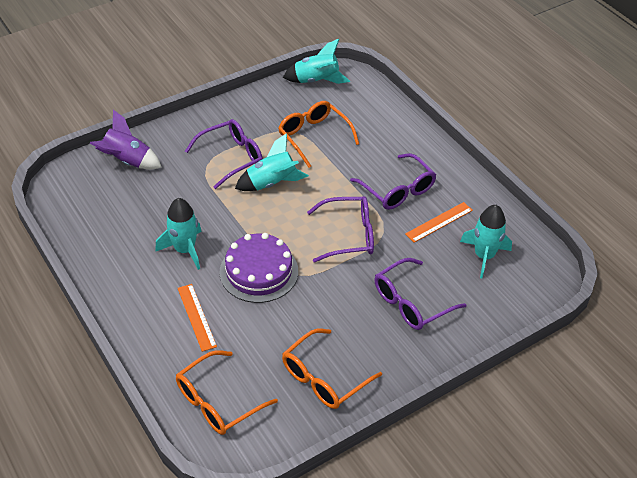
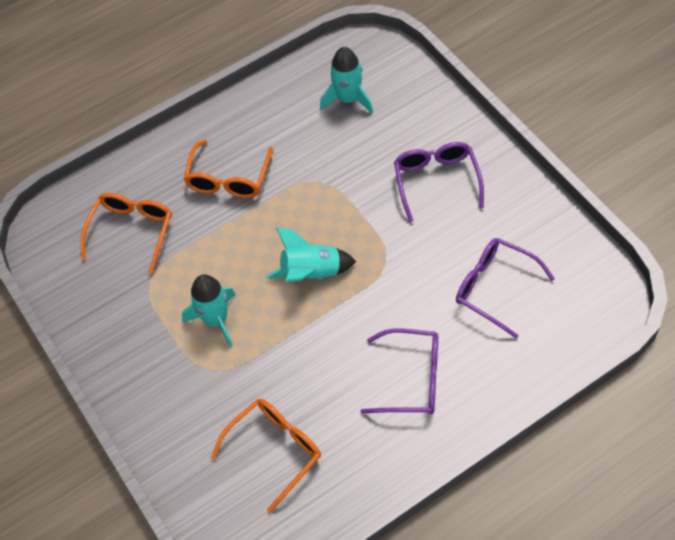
orange ruler: [178,284,217,352] [405,202,473,243] = 2 -> none = 0
purple cake: [220,233,298,303] = 1 -> none = 0
purple glasses: [185,119,263,189] [307,196,374,262] [350,153,436,210] [375,258,466,330] = 4 -> [360,328,438,414] [394,142,484,222] [456,238,555,339] = 3
purple rocket: [90,110,162,170] = 1 -> none = 0
turquoise rocket: [155,198,202,270] [235,133,309,191] [283,39,350,84] [460,205,512,278] = 4 -> [182,274,236,347] [266,228,356,282] [320,47,373,114] = 3

